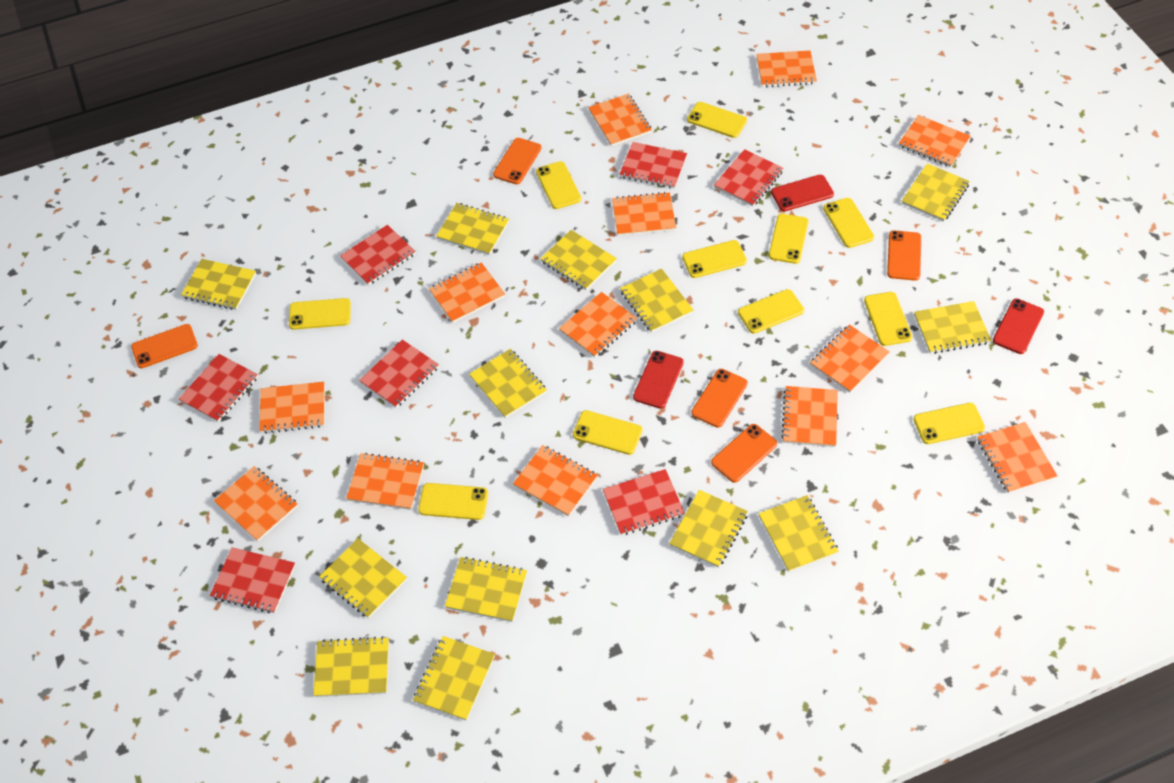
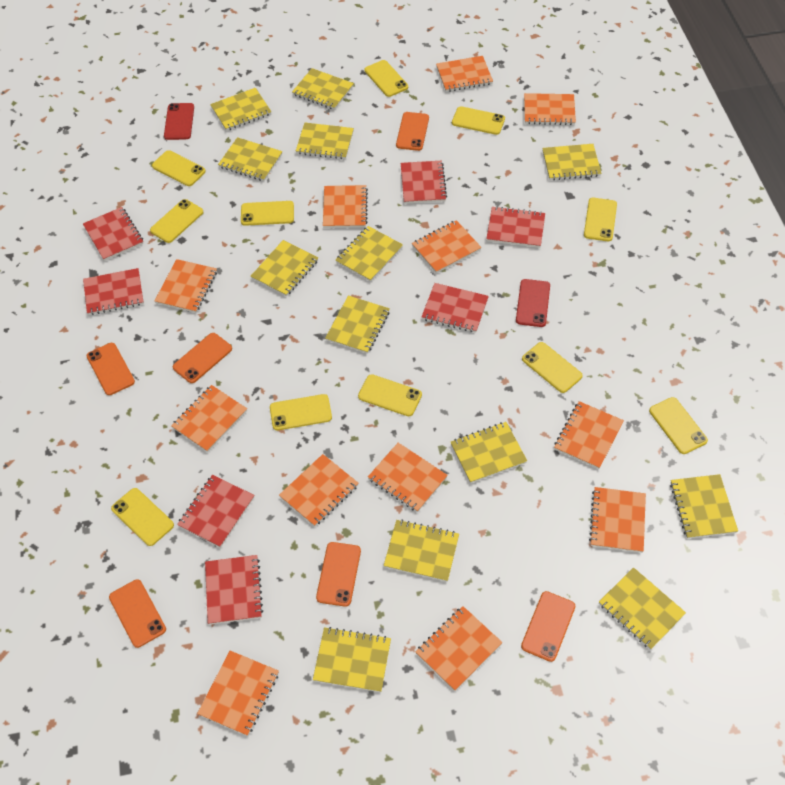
orange notebook: [214,466,298,541] [259,382,325,433] [346,453,424,510] [429,262,505,323] [513,445,598,517] [559,292,637,357] [588,94,652,146] [612,192,676,236] [756,50,817,88] [781,386,838,447] [810,324,889,393] [899,115,971,167] [977,422,1058,493] = 13 -> [155,259,217,313] [171,385,247,452] [197,651,279,736] [279,454,358,527] [323,185,368,228] [368,443,448,512] [412,220,481,273] [416,606,503,691] [436,56,493,92] [524,93,576,125] [554,401,624,469] [589,487,646,553] = 12
orange phone: [131,324,198,368] [493,138,541,184] [691,369,748,428] [711,424,777,483] [887,230,921,281] = 5 -> [87,343,135,395] [109,579,166,648] [173,333,232,383] [316,542,361,607] [396,112,429,151] [521,591,575,662] = 6
red phone: [633,351,684,409] [771,175,834,211] [993,298,1044,354] = 3 -> [164,103,194,140] [516,279,550,327] = 2

